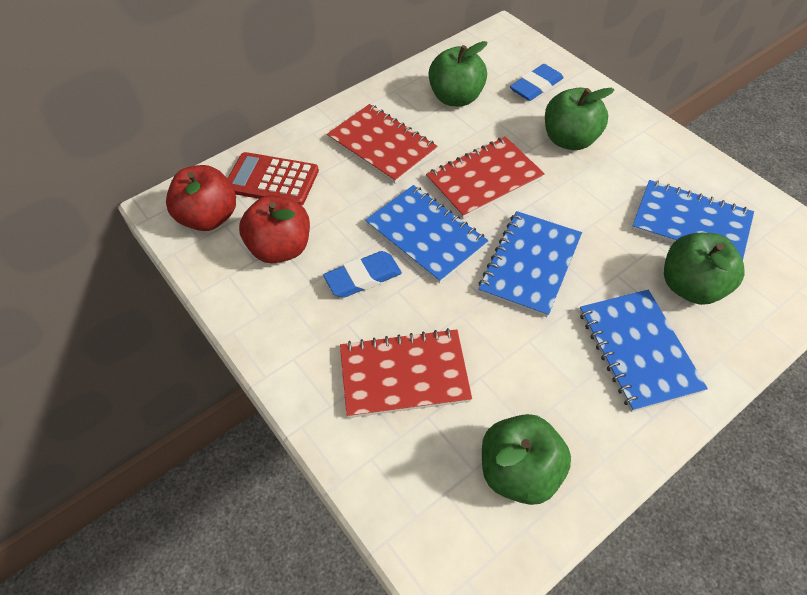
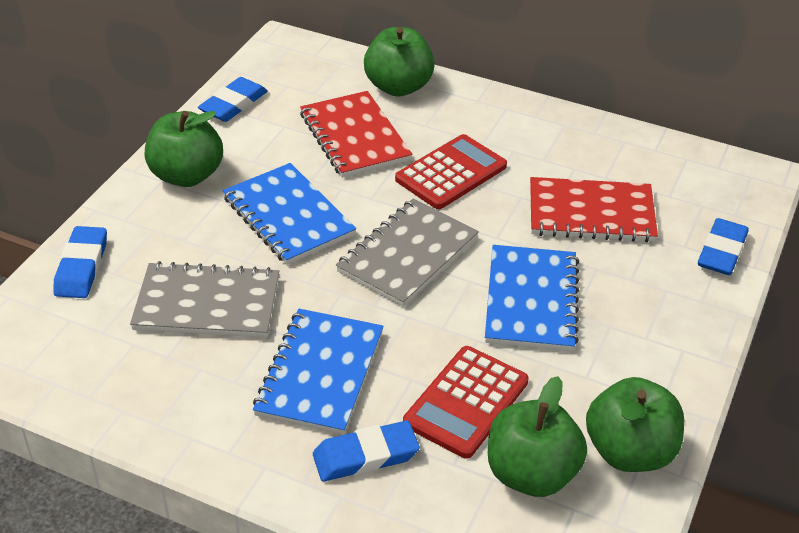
blue eraser: [323,251,402,298] [510,64,564,101] = 2 -> [53,226,107,298] [198,77,268,122] [313,421,420,482] [698,218,749,275] = 4
blue notebook: [365,185,488,284] [478,211,582,317] [580,290,708,412] [632,180,754,260] = 4 -> [223,163,356,265] [253,309,384,435] [485,245,579,351] = 3
grey notebook: none = 0 -> [130,261,279,338] [336,199,479,307] = 2
red apple: [166,165,236,231] [239,195,310,263] = 2 -> none = 0
red calculator: [227,152,319,206] = 1 -> [395,134,507,209] [403,346,529,459] = 2
red notebook: [327,104,438,184] [340,328,472,418] [426,137,545,219] = 3 -> [300,91,412,178] [530,177,658,242] = 2

